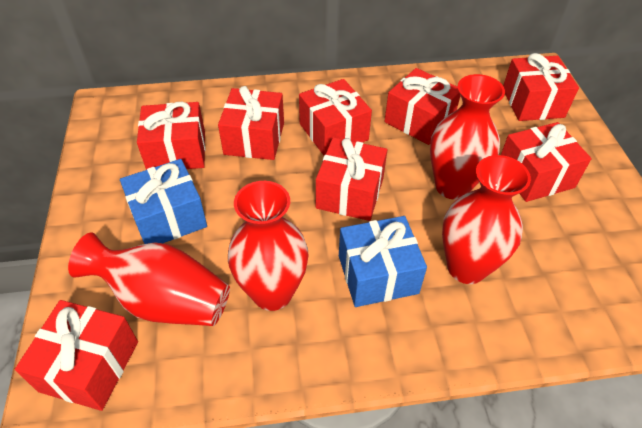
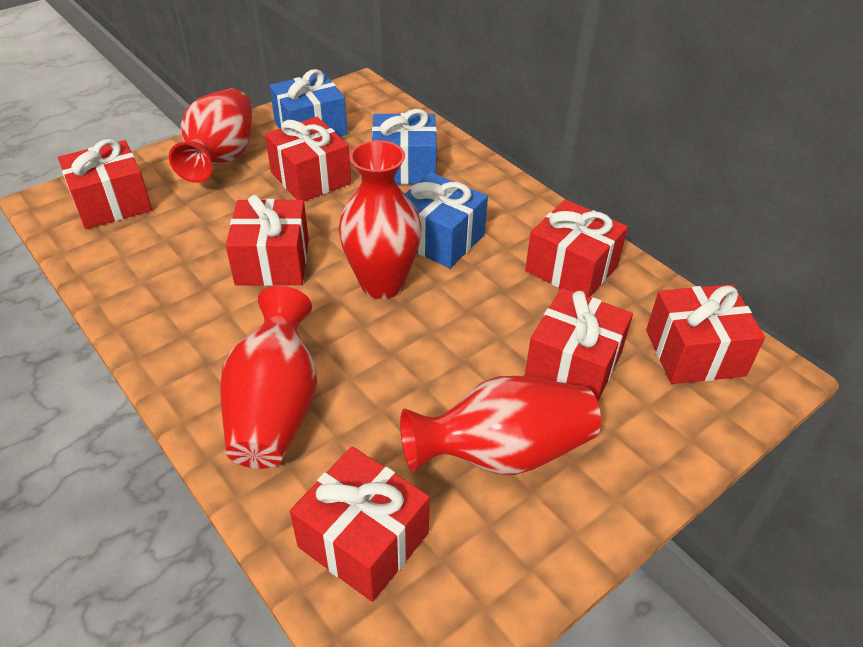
blue gift: [120,159,207,244] [339,216,427,307] = 2 -> [269,69,347,137] [372,109,437,185] [405,172,488,268] = 3
red gift: [15,300,138,411] [137,102,205,170] [218,86,284,160] [299,79,372,155] [316,137,387,221] [384,68,460,145] [501,122,592,202] [503,53,579,121] = 8 -> [58,139,152,229] [226,195,309,286] [265,117,351,201] [290,447,430,602] [525,199,628,297] [525,288,633,402] [646,284,765,384] = 7

